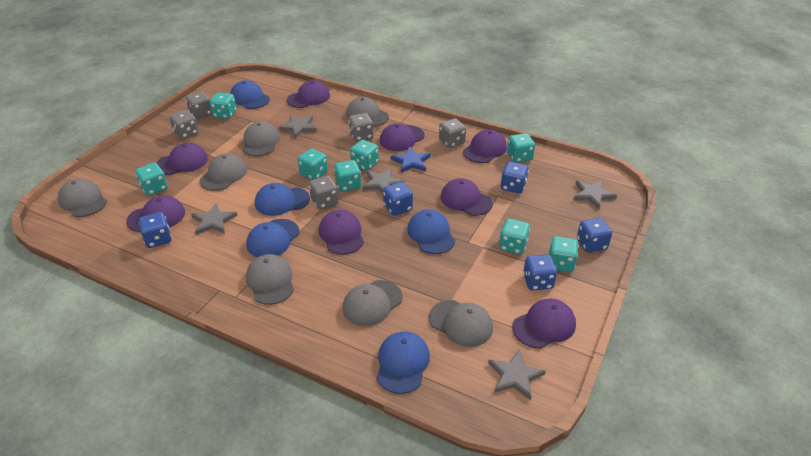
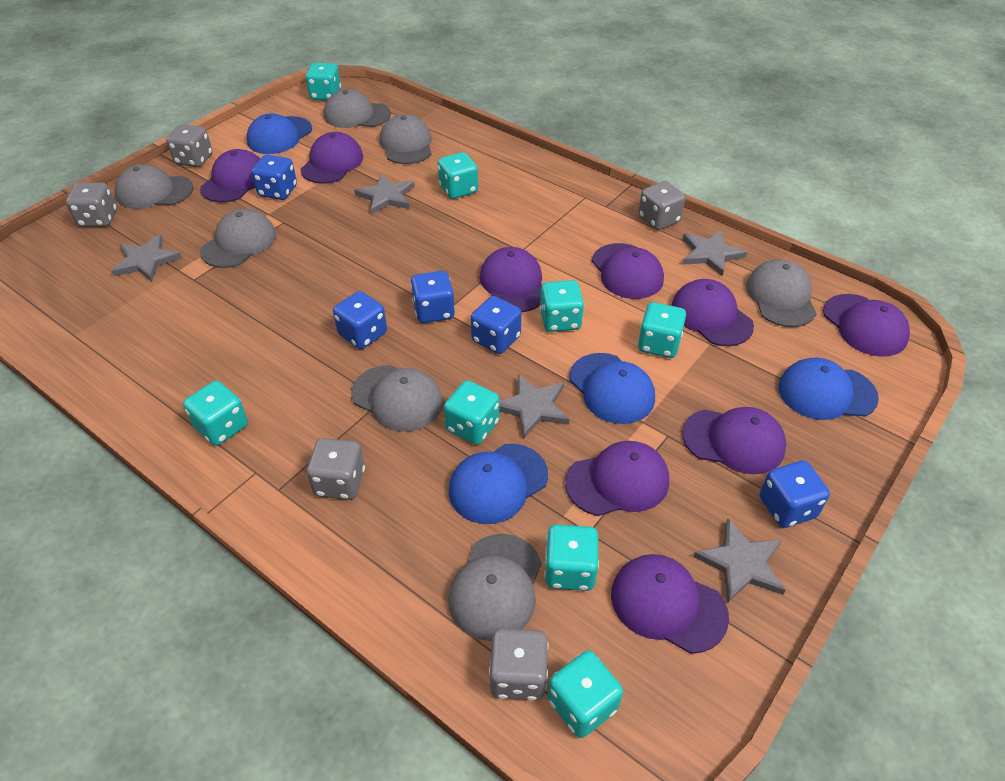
blue cap: [230,80,270,109] [246,219,299,257] [255,183,310,216] [377,331,430,394] [407,210,455,254] = 5 -> [247,113,312,154] [449,444,548,524] [570,353,655,424] [778,358,879,420] = 4
blue star: [391,147,431,173] = 1 -> none = 0
purple cap: [126,195,185,232] [156,143,208,175] [287,80,330,108] [319,210,364,255] [380,123,425,151] [441,178,493,216] [463,129,507,163] [513,299,576,349] = 8 -> [200,149,260,202] [300,132,363,184] [480,247,542,312] [565,441,669,516] [592,243,664,299] [611,554,729,654] [671,279,754,346] [682,407,786,474] [823,294,910,357] = 9

